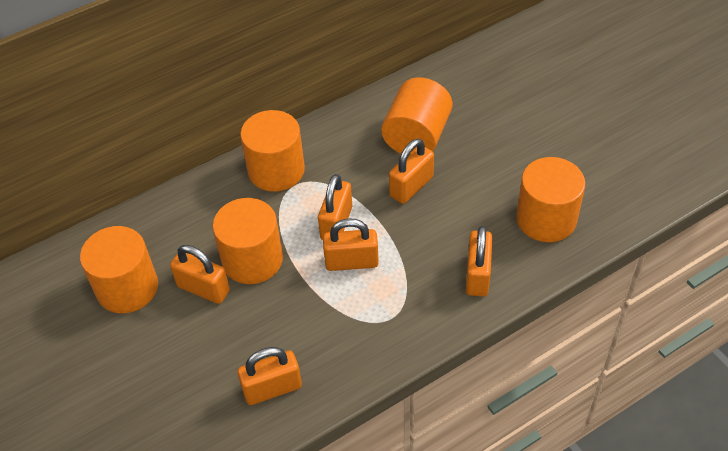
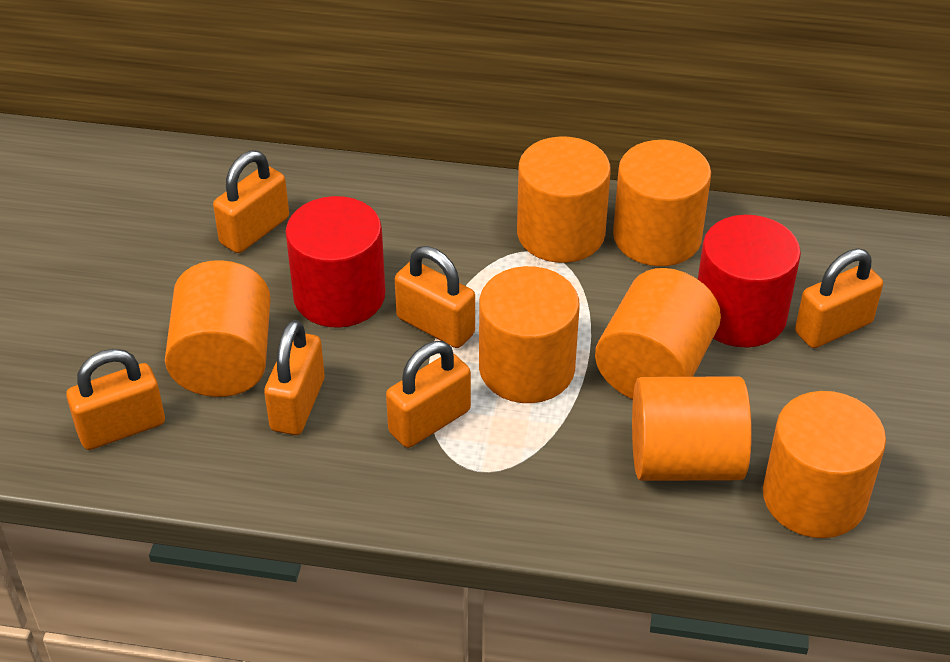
orange cylinder: [80,226,158,313] [212,198,283,284] [240,110,305,192] [381,77,453,154] [516,157,585,242] = 5 -> [165,260,271,397] [479,266,580,403] [517,136,611,263] [595,268,721,399] [613,140,711,266] [632,376,752,481] [763,391,886,538] = 7
red cylinder: none = 0 -> [285,196,386,328] [698,215,801,347] = 2

